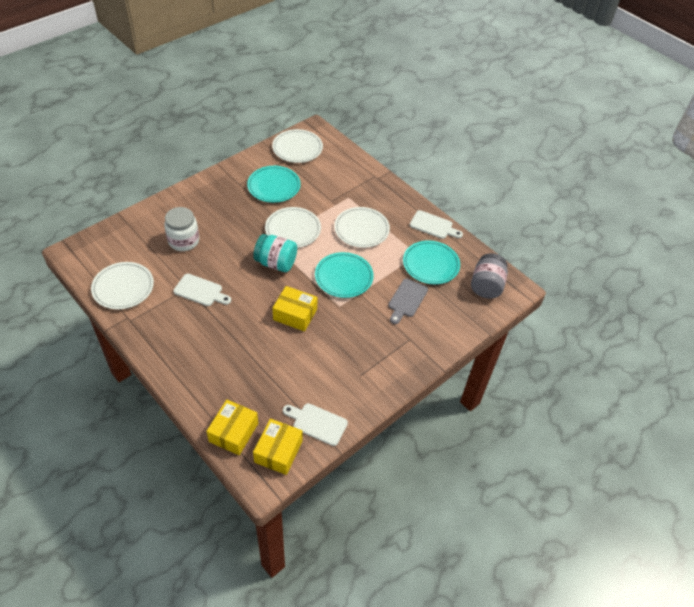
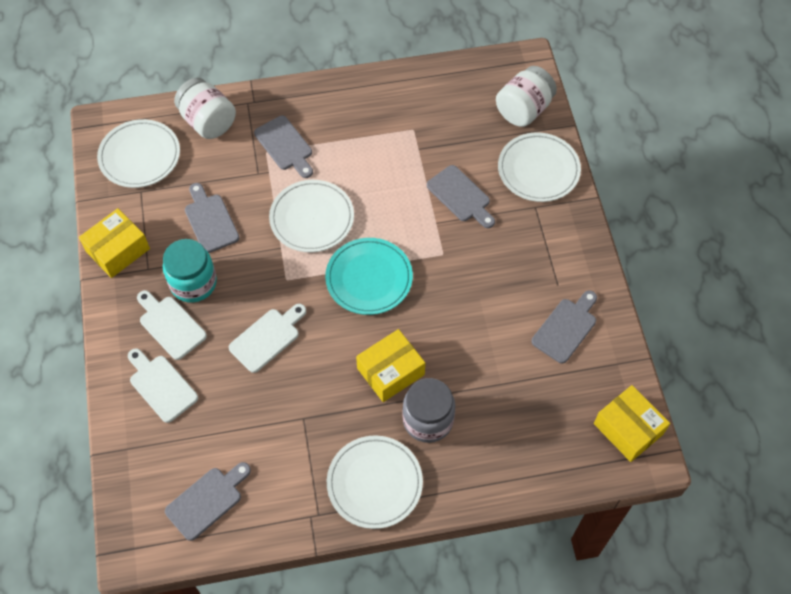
grey cutting board: [388,279,428,324] = 1 -> [165,462,251,541] [185,183,239,253] [254,116,313,178] [427,165,495,228] [532,290,597,363] = 5
turquoise plate: [247,166,301,203] [315,252,374,298] [403,241,460,284] = 3 -> [325,238,413,315] = 1
white jar: [164,207,199,251] = 1 -> [174,78,236,139] [496,66,557,127] = 2

